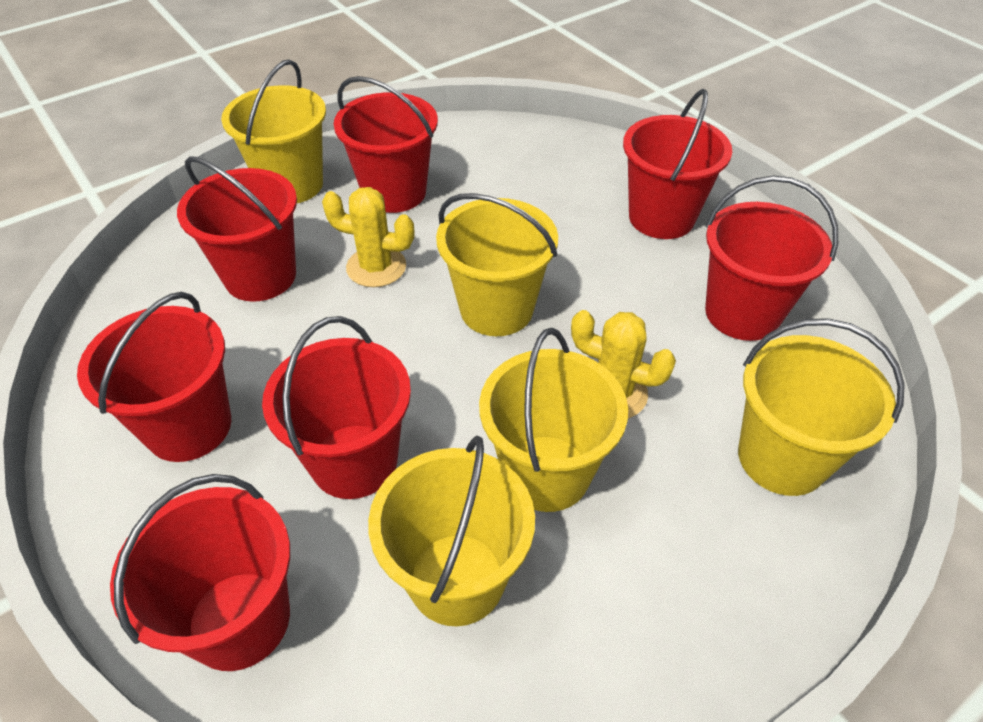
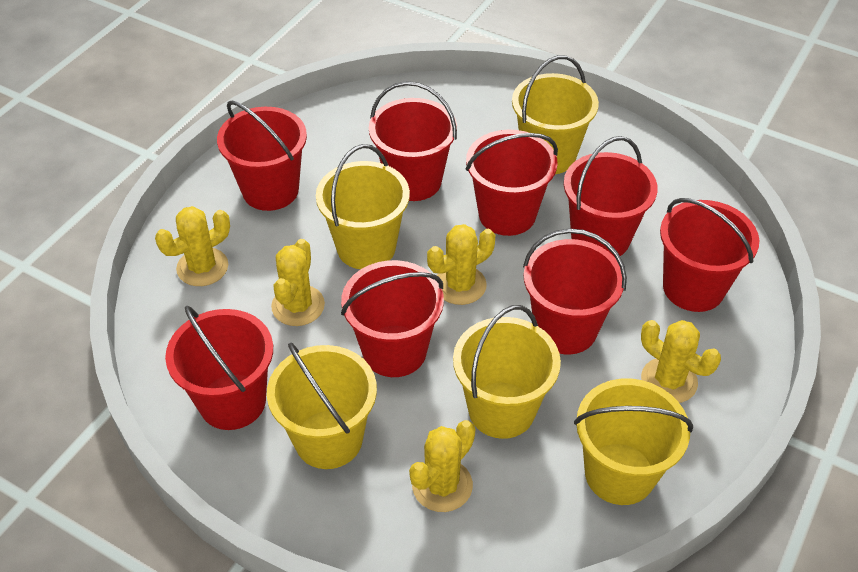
red bucket: [77,292,231,462] [110,474,290,671] [177,156,297,302] [262,316,411,499] [334,76,438,213] [623,89,732,239] [705,175,838,341] = 7 -> [165,306,273,430] [217,100,307,211] [341,260,444,377] [369,81,457,201] [466,130,558,236] [523,228,627,354] [564,136,658,257] [660,198,759,312] = 8
yellow cactus: [322,187,414,287] [571,310,676,419] = 2 -> [155,206,230,286] [271,239,325,326] [409,420,475,512] [427,224,495,305] [641,320,721,403] = 5

